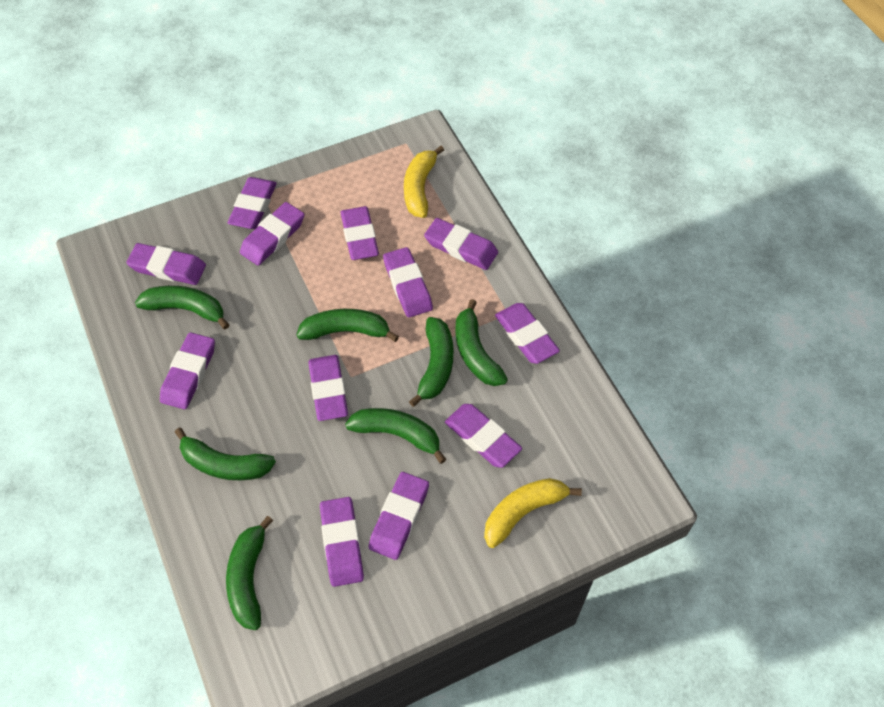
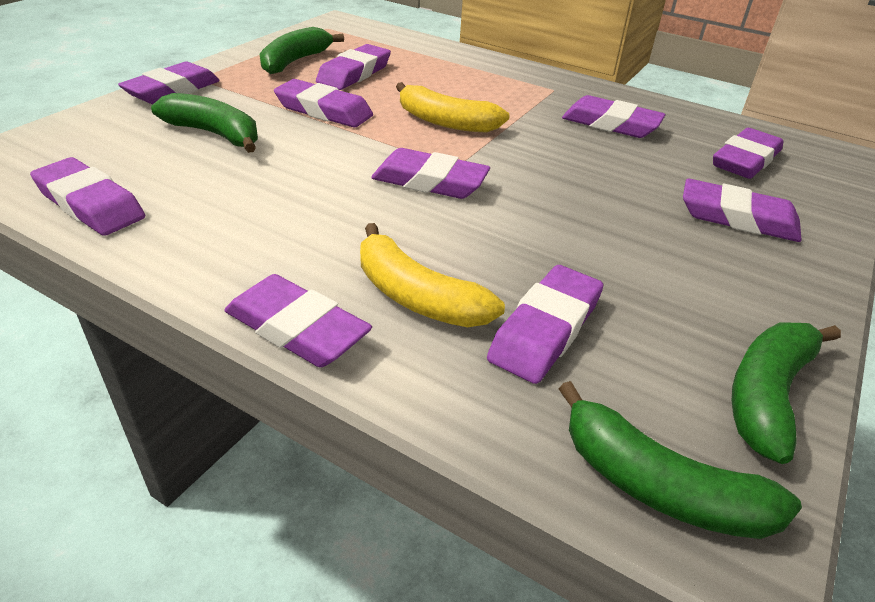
green banana: [135,286,229,329] [175,428,276,480] [226,516,273,630] [296,309,399,342] [345,408,446,464] [409,317,453,407] [455,299,508,386] = 7 -> [151,93,258,153] [260,27,344,74] [559,381,802,539] [731,323,841,464] = 4
purple eraser: [126,243,206,285] [160,333,215,409] [228,177,277,229] [240,202,304,266] [308,355,348,421] [320,497,364,587] [341,206,379,260] [369,472,429,560] [383,247,433,318] [424,218,498,270] [445,404,522,468] [495,303,560,364] = 12 -> [30,157,145,236] [118,62,220,104] [225,274,372,367] [274,79,373,127] [316,44,391,90] [371,148,490,199] [487,265,603,384] [562,95,666,138] [683,178,802,242] [713,128,784,179] = 10

